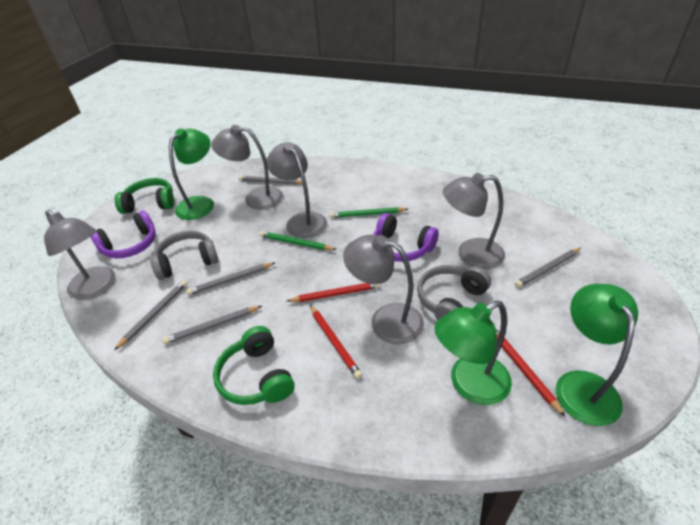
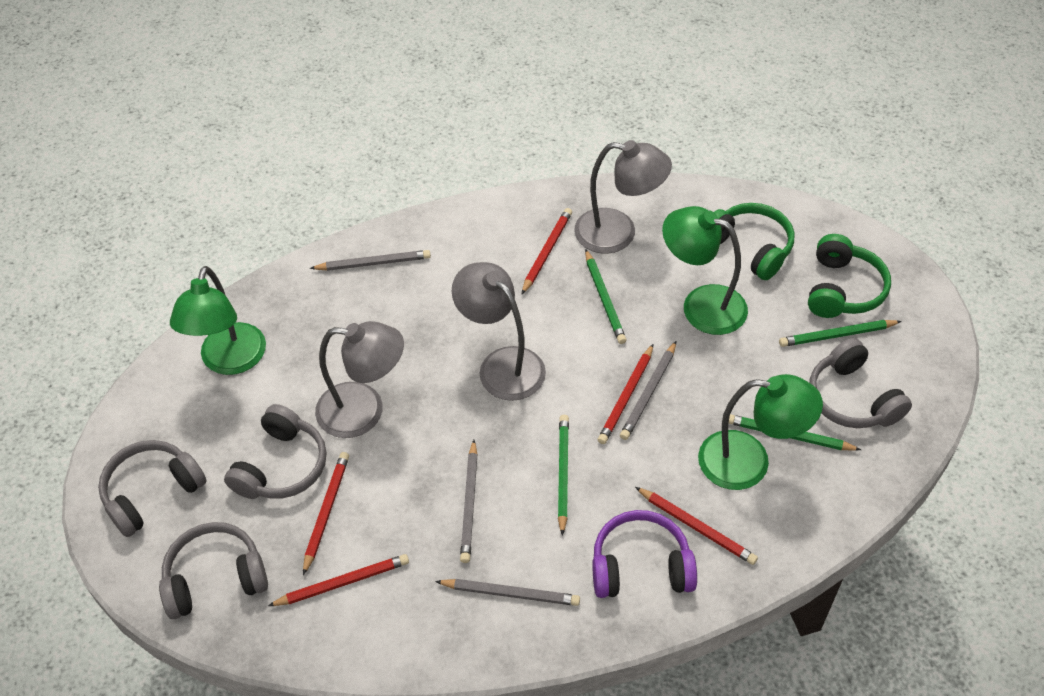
green pencil: [260,231,337,250] [330,207,408,218] = 2 -> [558,415,569,536] [585,249,627,344] [728,414,861,451] [779,320,902,347] = 4
grey headphones: [150,231,219,280] [417,265,491,320] = 2 -> [98,440,207,537] [159,522,268,619] [224,404,326,499] [809,338,912,428] = 4
grey lamp: [44,210,115,299] [211,125,283,209] [267,142,327,238] [343,235,424,344] [443,173,505,269] = 5 -> [315,321,404,438] [452,262,546,401] [574,140,672,254] = 3
grey pencil: [114,280,187,350] [162,306,262,344] [186,263,275,295] [239,175,302,185] [515,248,581,288] = 5 -> [310,250,431,271] [435,579,580,606] [460,440,478,563] [620,341,676,440] = 4
purple headphones: [91,211,156,258] [373,213,439,262] = 2 -> [592,510,697,598] = 1
red pencil: [287,283,380,302] [310,305,362,379] [495,327,565,417] = 3 -> [268,554,409,606] [303,452,349,575] [521,208,572,295] [598,344,653,444] [635,487,758,565] = 5

